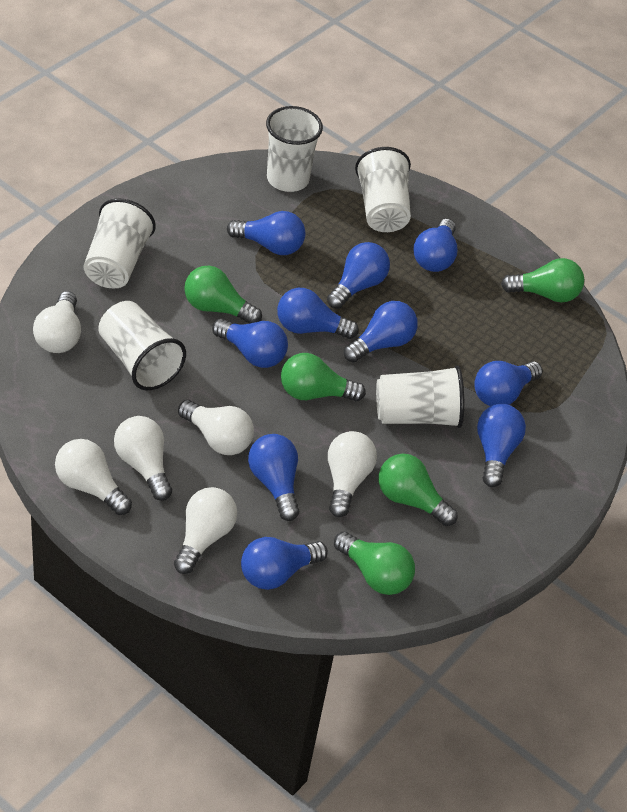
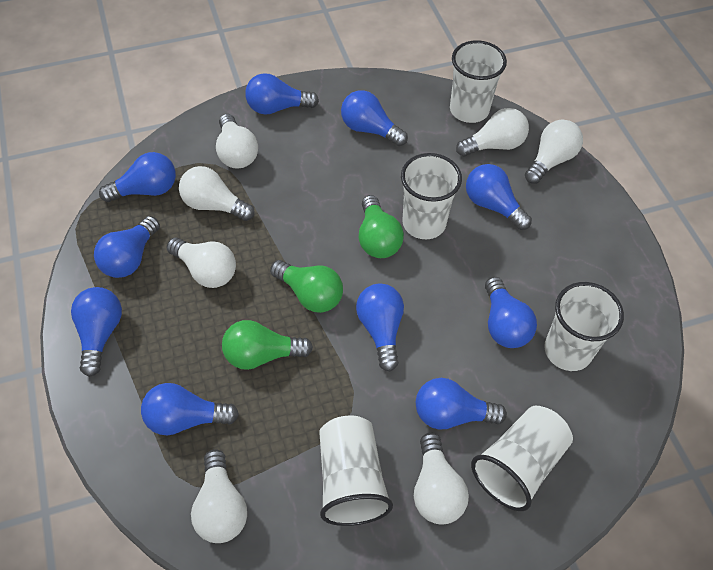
green light bulb: [184,266,262,323] [281,353,366,402] [334,532,415,595] [378,454,457,526] [501,258,584,303] = 5 -> [222,320,313,370] [270,260,343,313] [359,195,404,258] = 3
white light bulb: [33,291,81,353] [55,439,132,515] [114,416,172,501] [174,487,237,574] [178,400,254,455] [328,431,377,517] = 6 -> [167,237,236,288] [179,166,255,221] [191,449,247,543] [216,114,258,168] [414,433,469,525] [456,108,529,157] [525,120,583,184] = 7

